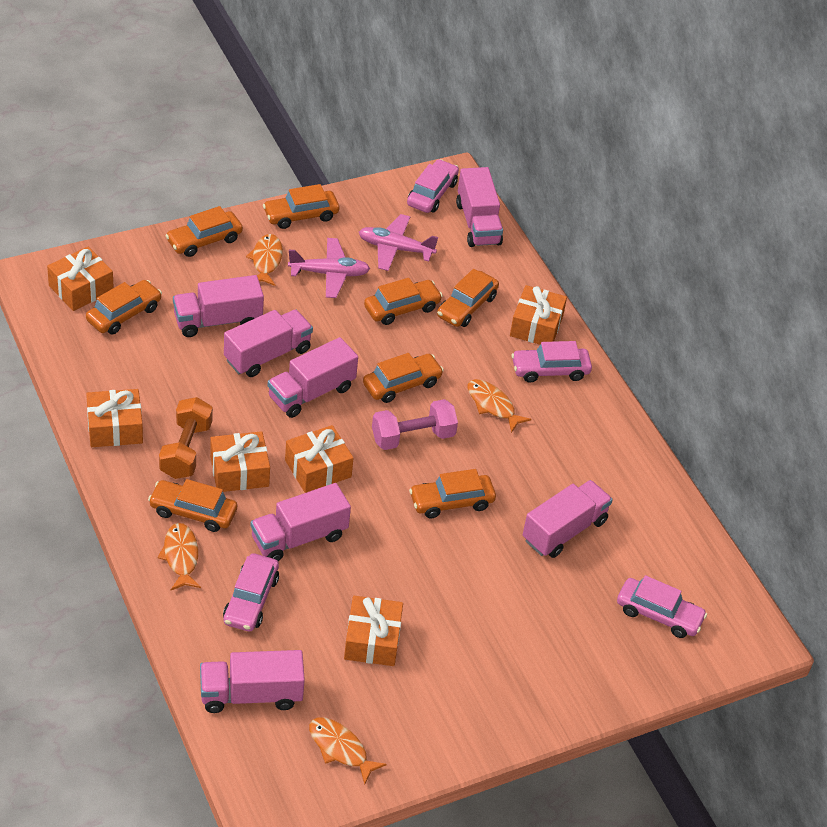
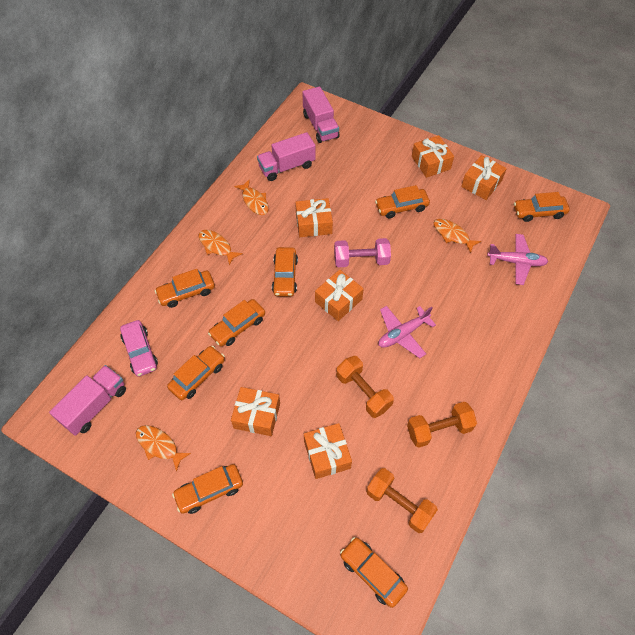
orange dumbbell: [159,397,213,479] = 1 -> [336,356,394,418] [366,468,438,533] [407,402,477,448] = 3
pink car: [223,554,279,631] [407,159,459,213] [511,341,592,383] [617,575,707,638] = 4 -> [120,320,158,377] = 1
pink truck: [173,275,264,337] [200,650,305,713] [224,310,313,377] [251,483,351,561] [268,337,358,418] [456,167,503,247] [523,480,613,558] = 7 -> [49,365,126,436] [257,132,316,181] [302,86,339,143] = 3

